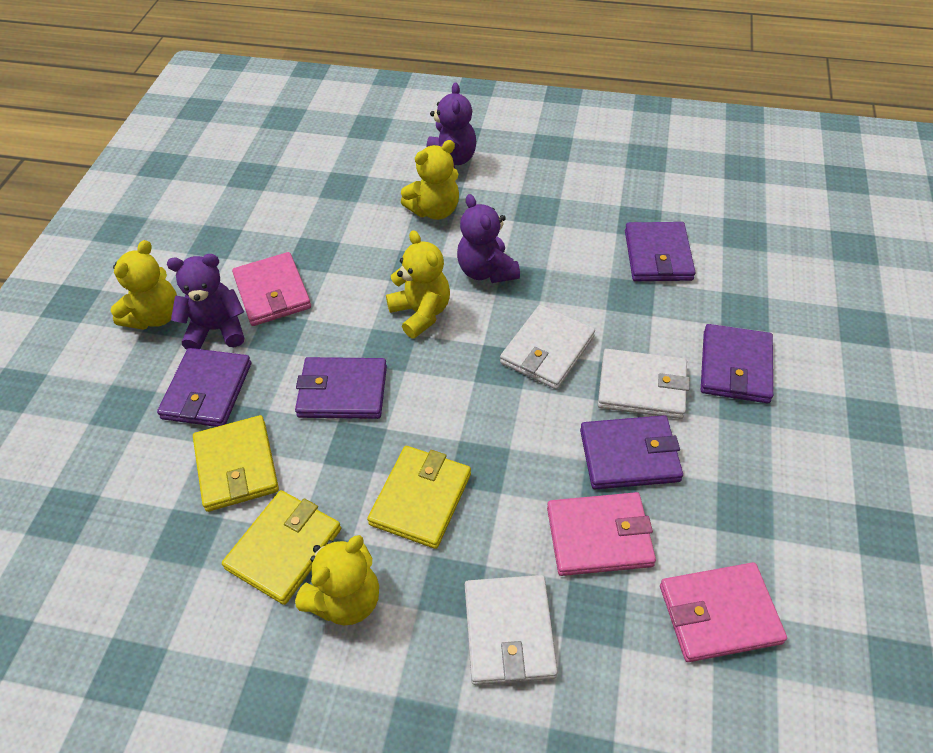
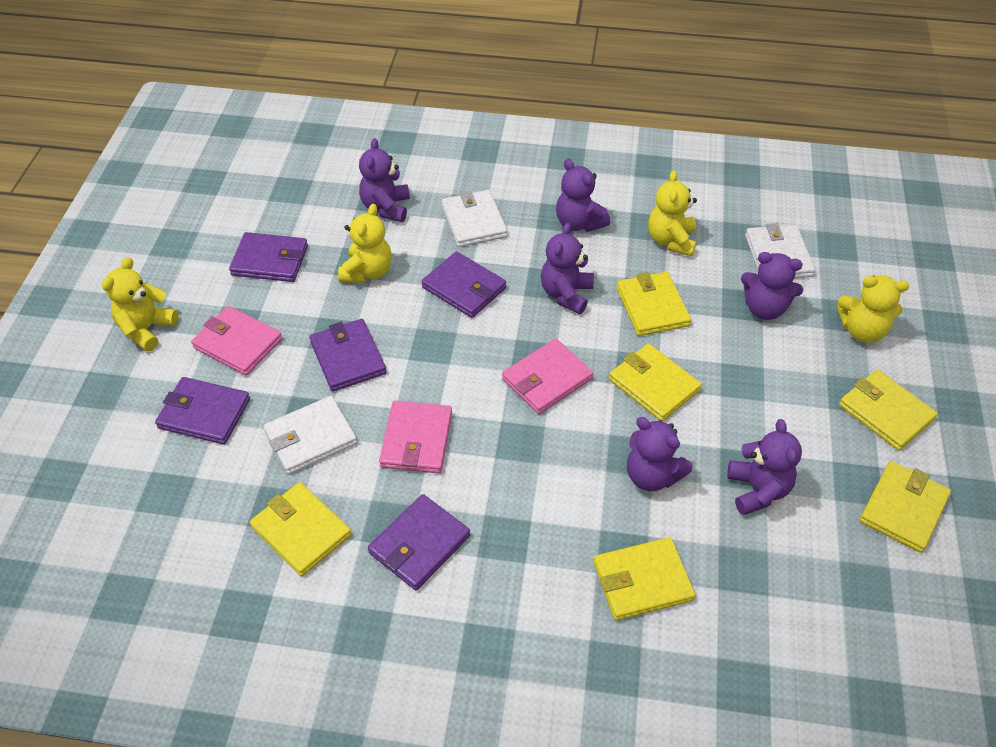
purple teddy bear: [167,254,244,349] [427,82,476,168] [457,194,520,283] = 3 -> [359,138,410,222] [541,223,594,314] [556,159,610,232] [627,417,692,491] [727,419,802,515] [741,252,803,320] = 6
yellow wallet: [193,415,279,512] [222,490,341,605] [367,446,471,549] = 3 -> [250,482,352,577] [593,537,695,621] [609,344,702,421] [616,272,691,336] [839,369,938,451] [860,461,951,553] = 6

